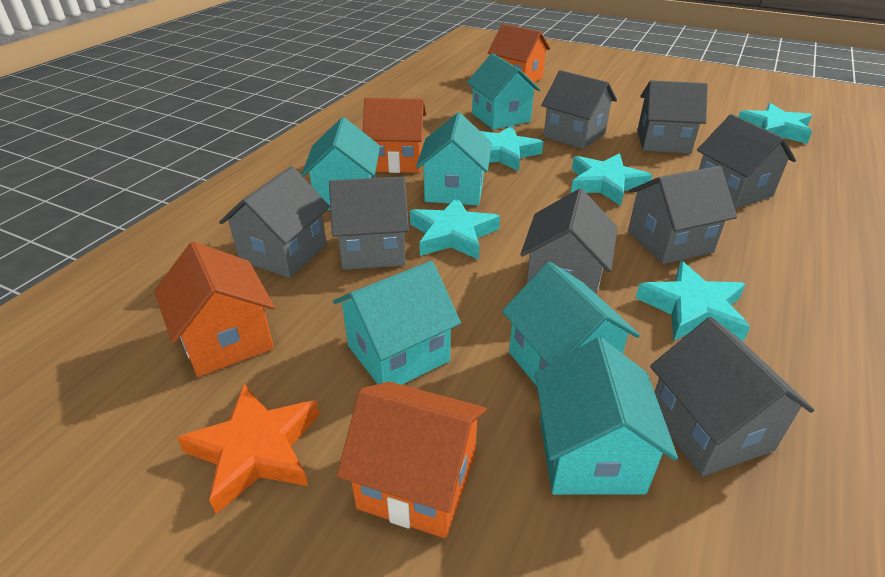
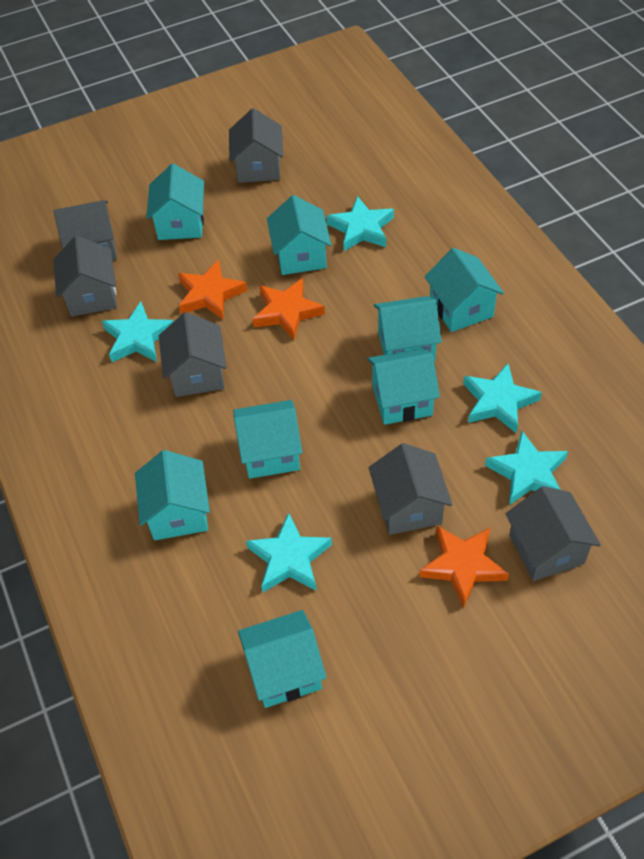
grey house: [219,166,330,278] [329,176,409,270] [520,188,618,294] [541,70,617,149] [628,166,737,264] [637,80,708,154] [650,317,814,477] [697,114,796,209] = 8 -> [53,200,117,260] [53,236,117,317] [159,312,227,397] [229,108,283,183] [369,443,452,535] [506,486,601,581] = 6
orange house: [154,241,275,377] [337,382,487,538] [363,98,426,173] [488,24,550,83] = 4 -> none = 0
orange star: [177,384,319,514] = 1 -> [178,260,247,320] [253,278,325,340] [419,526,509,608] = 3
turquoise house: [301,117,380,210] [333,261,461,385] [416,112,492,205] [467,53,540,130] [502,262,640,386] [535,337,678,495] = 6 -> [135,450,210,540] [146,164,204,240] [234,400,302,479] [238,610,327,708] [267,195,331,275] [367,348,440,425] [374,296,442,362] [425,248,504,332] = 8

